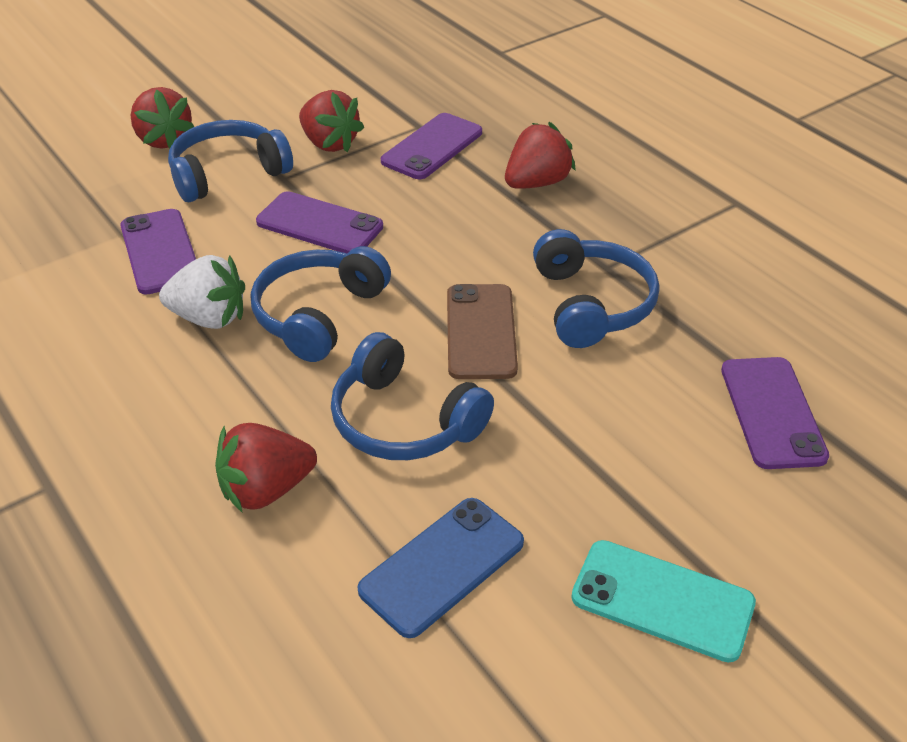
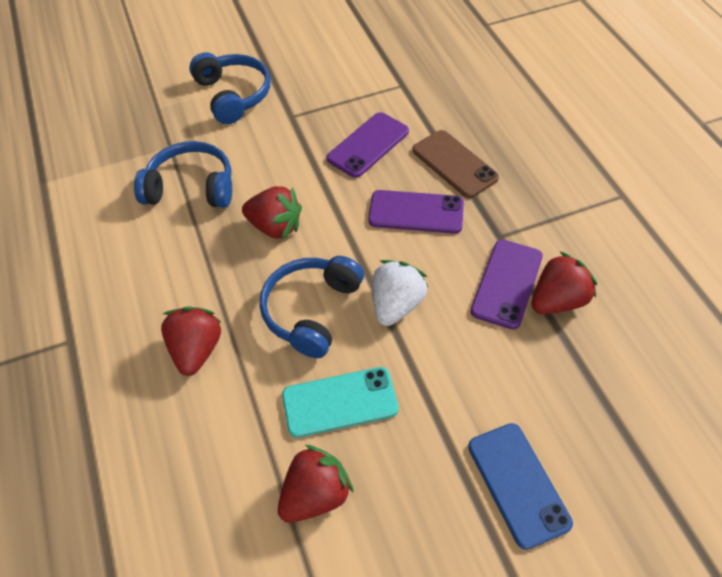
blue headphones: [168,120,293,202] [251,246,391,362] [331,332,494,460] [533,229,659,348] = 4 -> [134,141,232,208] [189,52,270,124] [259,256,364,358] = 3
purple phone: [120,209,196,294] [256,191,383,254] [381,113,482,179] [721,357,829,469] = 4 -> [327,112,409,178] [368,190,464,234] [471,240,543,329] = 3

